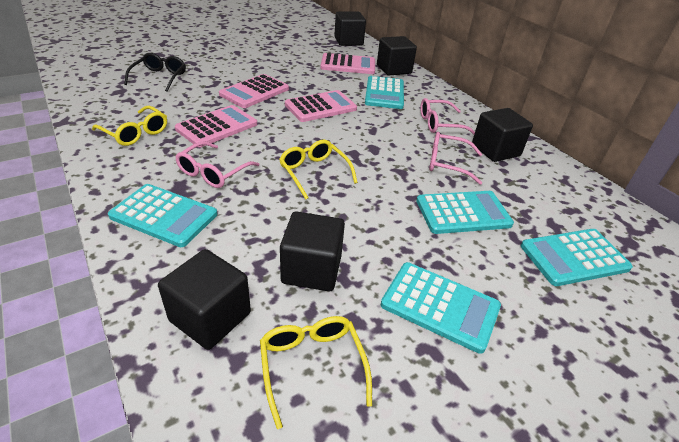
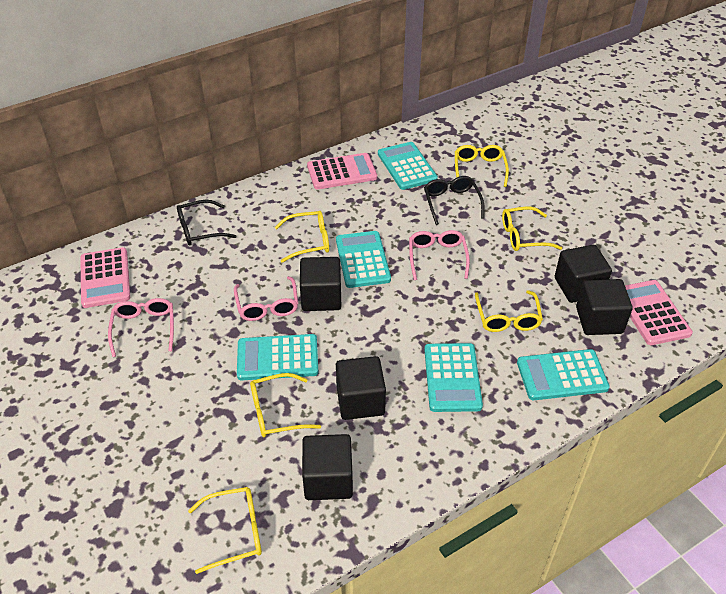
black glasses: [124,53,186,92] = 1 -> [177,200,236,245] [424,176,485,225] = 2
pink calculator: [175,105,257,147] [219,74,289,108] [285,90,357,122] [320,53,375,74] = 4 -> [80,247,130,308] [307,153,377,189] [625,280,693,345] = 3
yellow glasses: [92,106,167,146] [260,316,372,429] [279,140,358,199] = 3 -> [188,487,262,574] [250,373,321,437] [275,211,329,263] [455,145,509,187] [475,290,543,332] [502,207,562,251] = 6

